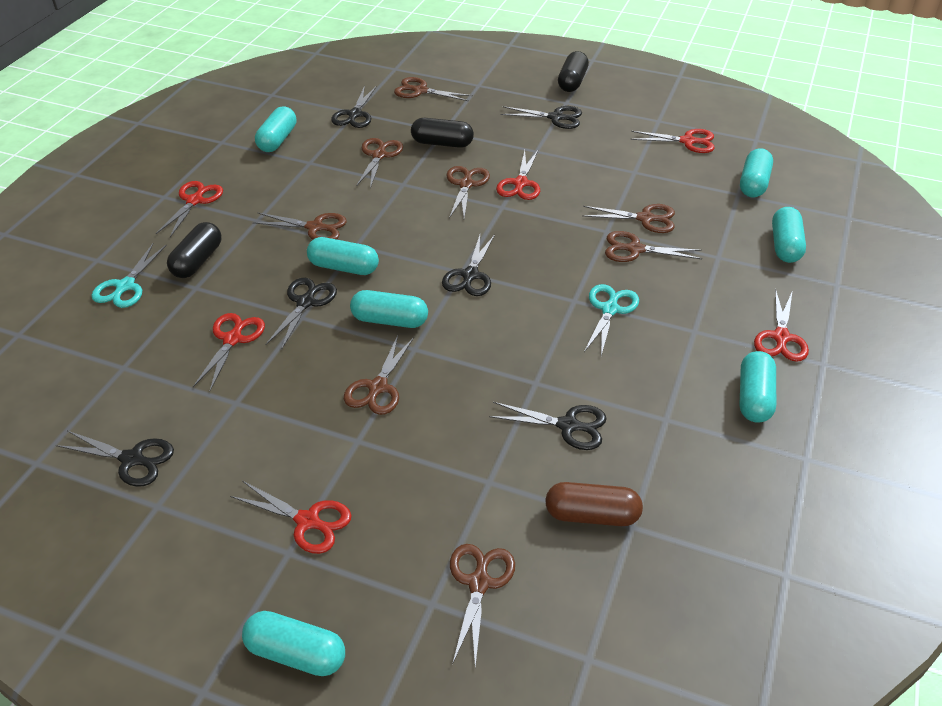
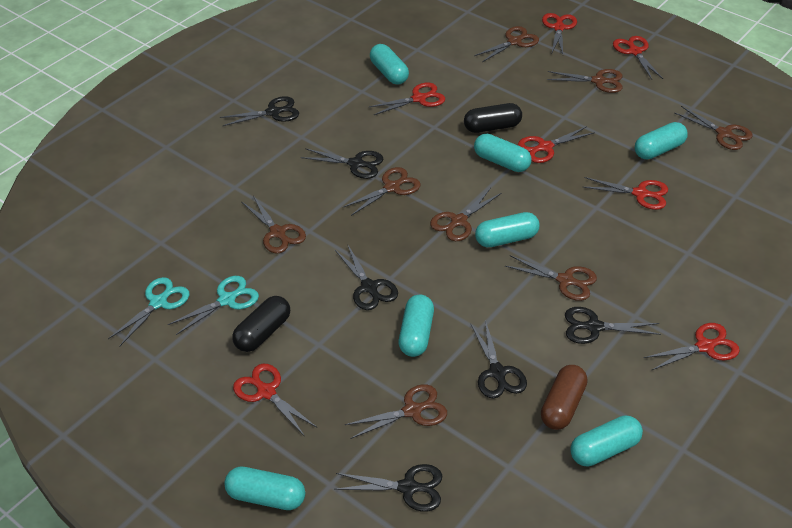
black capsule: [167,222,222,278] [411,118,474,148] [558,51,589,92] = 3 -> [232,296,290,352] [464,103,522,133] = 2
red scissors: [156,181,223,237] [193,313,265,391] [230,481,352,554] [496,150,540,200] [630,129,715,153] [754,289,809,362] = 6 -> [233,364,318,437] [369,83,445,115] [518,126,595,163] [542,13,577,54] [583,177,668,210] [613,36,663,80] [644,323,740,371] = 7

